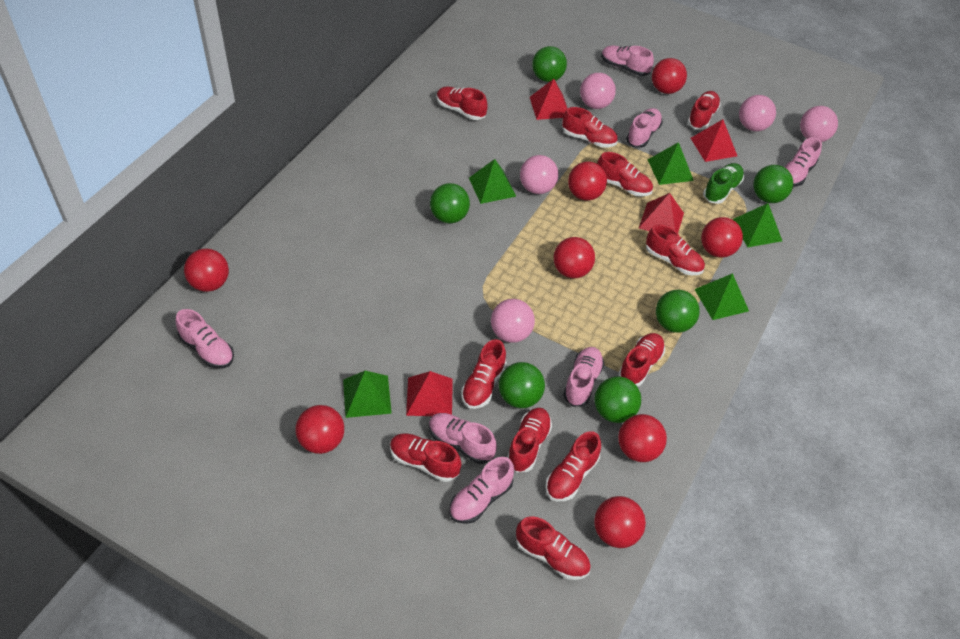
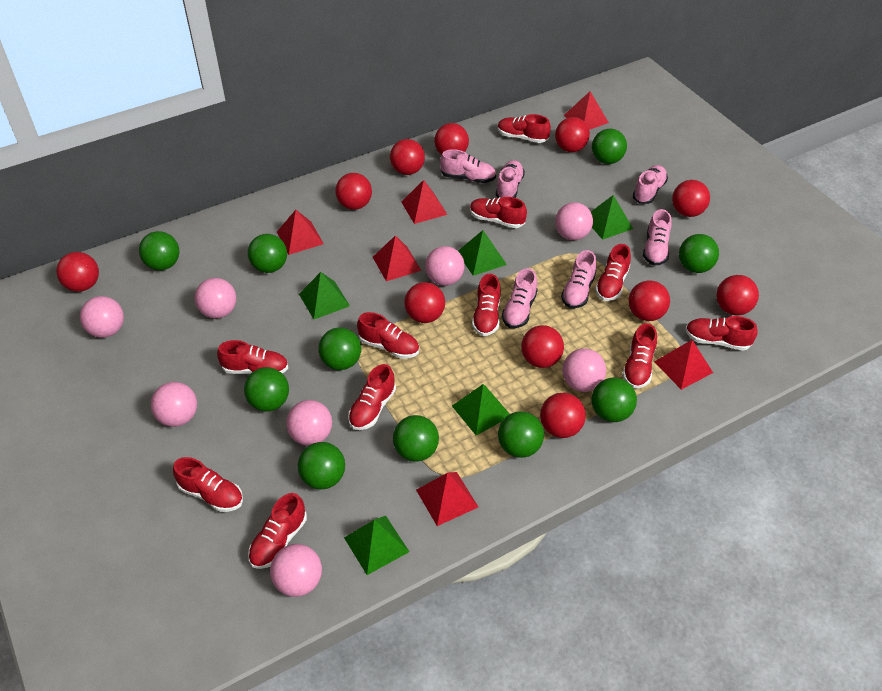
green ball: [430,183,470,223] [499,362,545,408] [532,46,567,82] [595,376,641,423] [656,290,700,333] [753,165,793,203] = 6 -> [139,231,179,270] [244,367,289,412] [248,234,287,273] [298,442,345,489] [318,327,361,370] [393,415,439,462] [498,411,544,458] [592,129,627,164] [592,377,637,422] [679,234,719,273] = 10
green shoe: [703,163,744,204] = 1 -> none = 0
pink ball: [491,299,535,343] [520,155,558,194] [580,73,616,109] [739,95,776,131] [800,106,838,142] = 5 -> [80,296,124,338] [151,382,197,427] [195,278,236,319] [270,544,322,597] [286,400,332,446] [425,246,465,286] [555,202,593,240] [562,348,606,392] = 8
pink shoe: [176,309,234,368] [429,413,497,464] [449,457,514,524] [563,347,604,407] [601,46,654,76] [626,108,663,148] [784,137,822,186] = 7 -> [440,149,496,183] [496,160,525,198] [502,268,538,328] [561,250,597,308] [633,165,668,204] [643,209,672,266] = 6
red ball: [184,249,229,292] [295,405,344,454] [554,237,595,278] [568,161,607,201] [594,496,646,548] [618,414,667,462] [652,58,687,94] [701,217,743,258] = 8 -> [56,252,99,292] [335,173,372,210] [390,139,425,175] [405,282,445,323] [434,123,469,155] [521,325,564,368] [540,393,586,438] [555,117,590,152] [628,281,670,321] [672,180,710,217] [716,275,759,315] = 11
red pyramid: [406,371,453,416] [530,79,568,120] [639,193,684,233] [691,119,737,162] = 4 -> [277,210,324,255] [373,235,422,281] [401,180,448,224] [416,472,478,526] [564,91,609,130] [654,340,713,390] = 6

